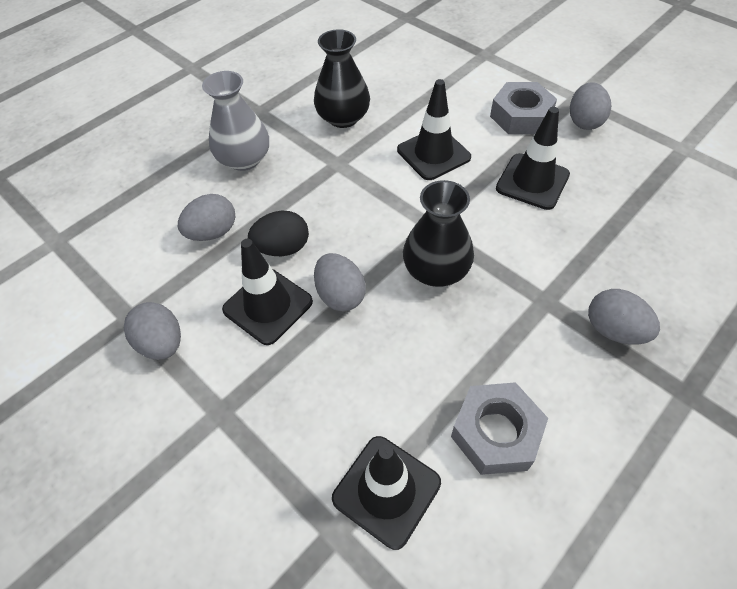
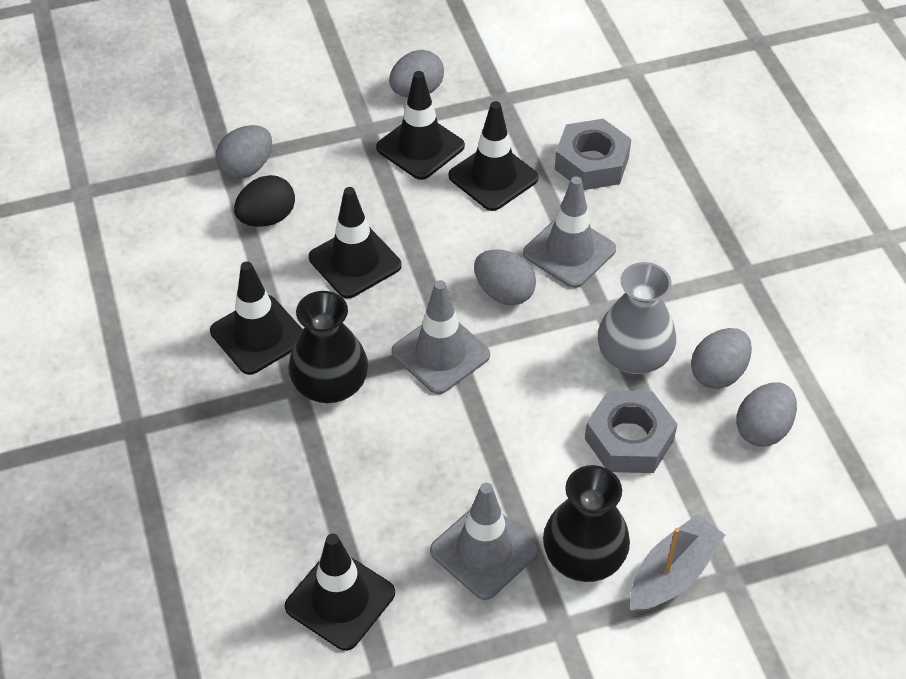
black traffic cone: [222,239,313,345] [332,436,441,550] [397,79,471,180] [496,107,570,210] = 4 -> [210,261,303,375] [285,534,395,651] [309,187,402,298] [376,71,465,180] [449,101,539,211] = 5
grey boat: none = 0 -> [630,514,725,613] = 1
grey traffic cone: none = 0 -> [392,280,490,394] [430,483,539,600] [523,176,616,288] = 3

